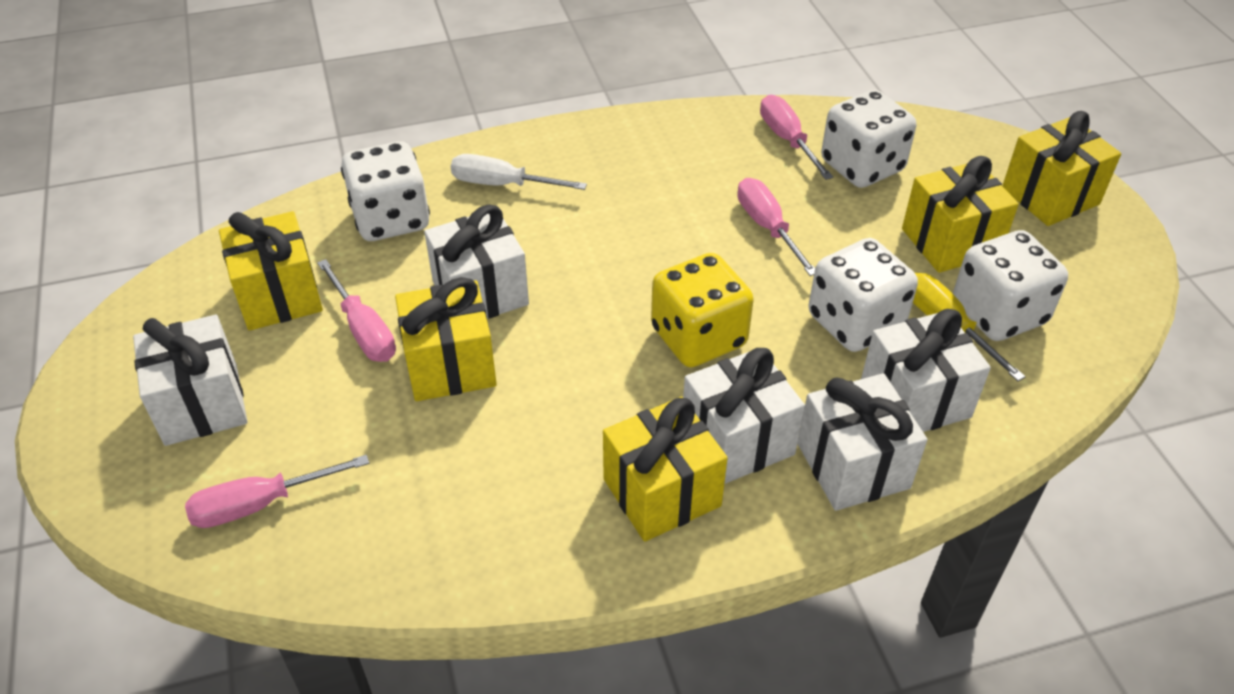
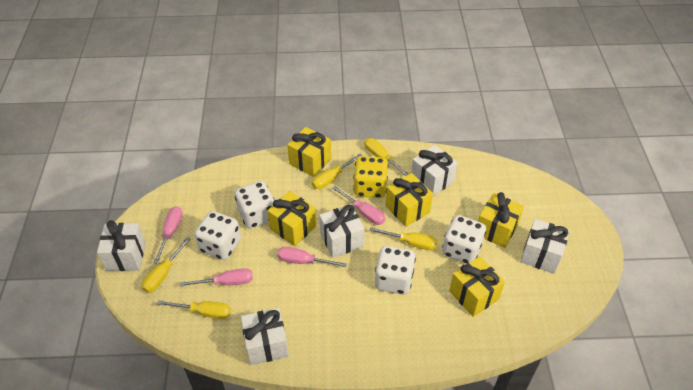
white screwdriver: [451,154,587,190] = 1 -> none = 0
yellow screwdriver: [913,273,1026,381] = 1 -> [142,237,190,293] [157,300,231,319] [312,154,363,189] [364,138,409,176] [369,227,437,250] = 5

